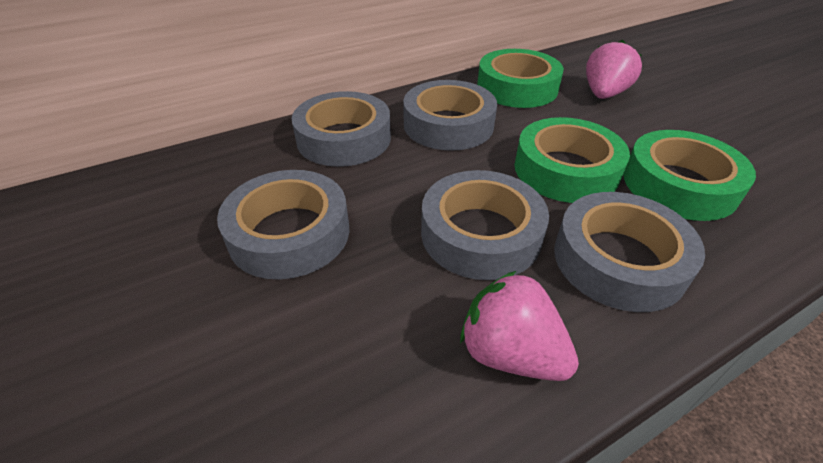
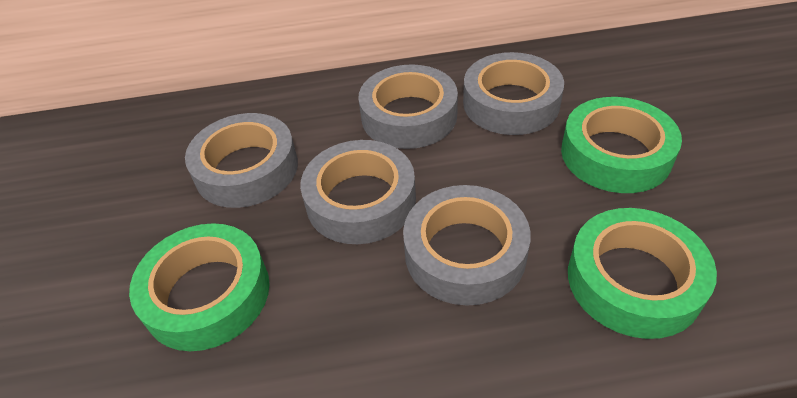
pink strawberry: [460,271,579,381] [586,40,642,99] = 2 -> none = 0

